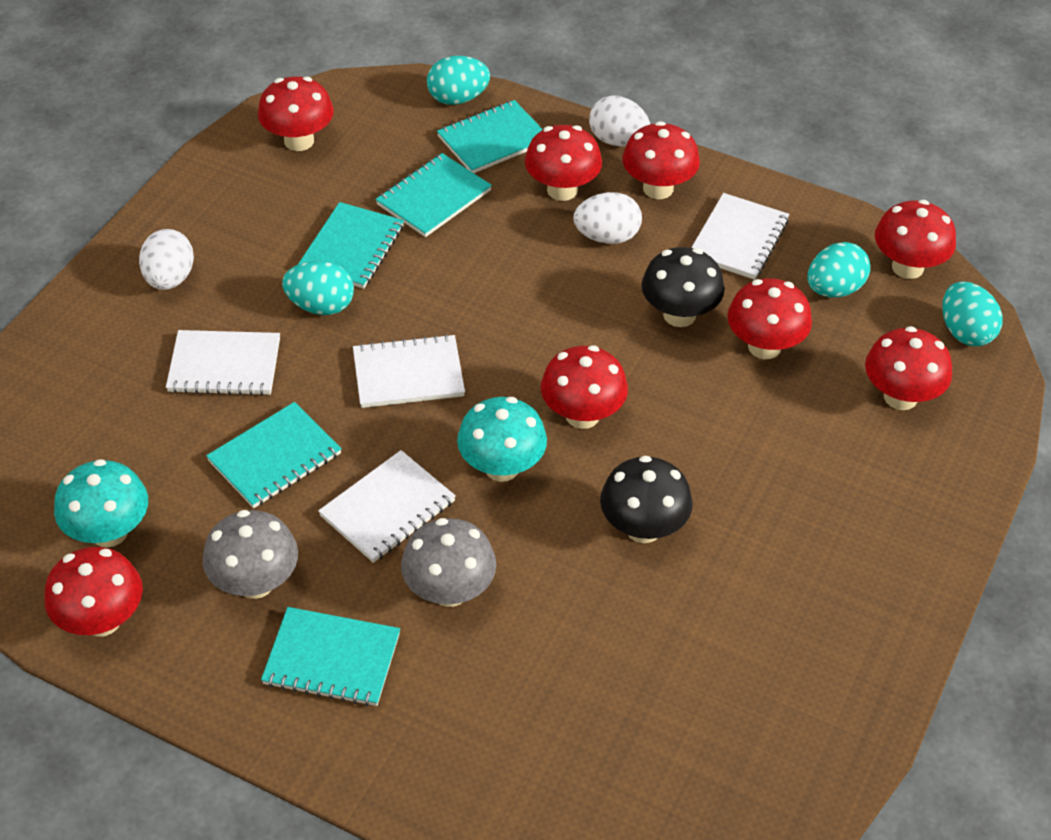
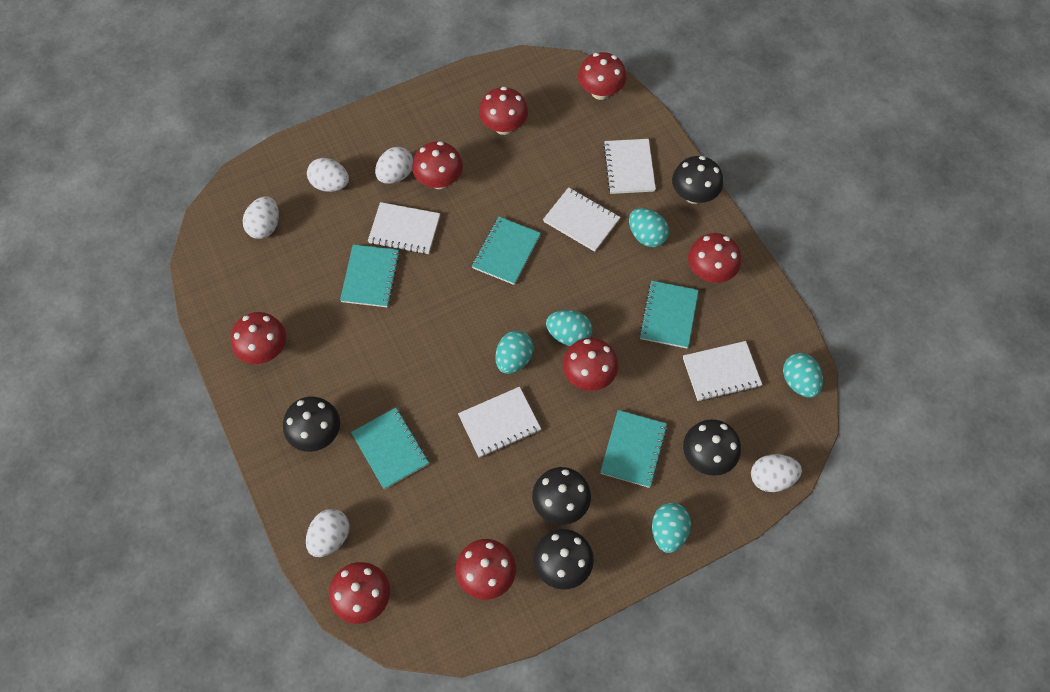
black mushroom: [600,456,693,543] [641,247,725,327] = 2 -> [283,396,340,452] [532,467,591,525] [533,529,594,589] [672,156,723,204] [683,419,741,476] = 5
grey mushroom: [203,510,298,599] [401,518,496,607] = 2 -> none = 0
turquoise egg: [282,261,354,315] [427,56,490,105] [808,242,870,297] [942,281,1002,347] = 4 -> [495,331,534,374] [546,310,592,346] [629,208,669,247] [652,503,691,553] [783,353,823,398] = 5
turquoise mushroom: [54,459,148,548] [457,397,547,482] = 2 -> none = 0
white egg: [139,229,194,290] [574,192,642,244] [589,95,650,147] = 3 -> [243,197,279,239] [306,509,350,557] [307,158,349,192] [375,147,413,184] [751,454,802,492] = 5
white notebook: [166,330,280,396] [318,450,456,563] [353,334,465,408] [691,193,789,280] = 4 -> [368,202,440,255] [458,387,541,458] [543,187,621,252] [603,139,656,194] [683,341,762,401] = 5

